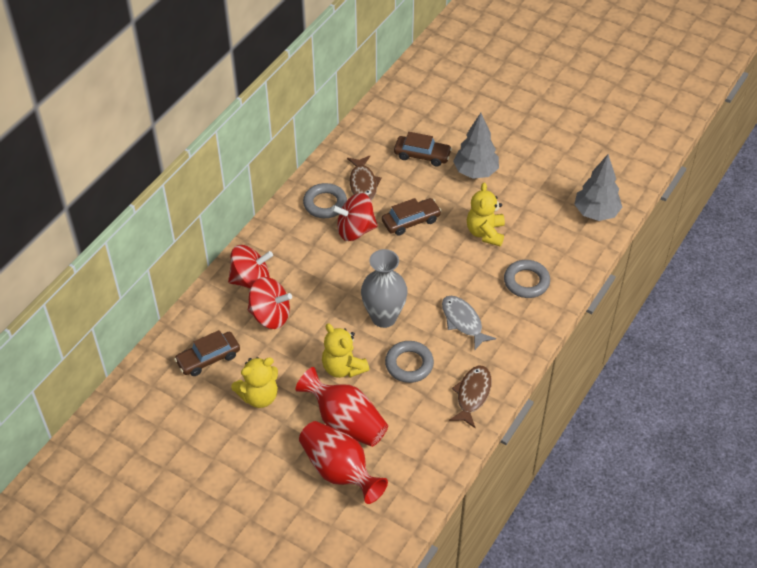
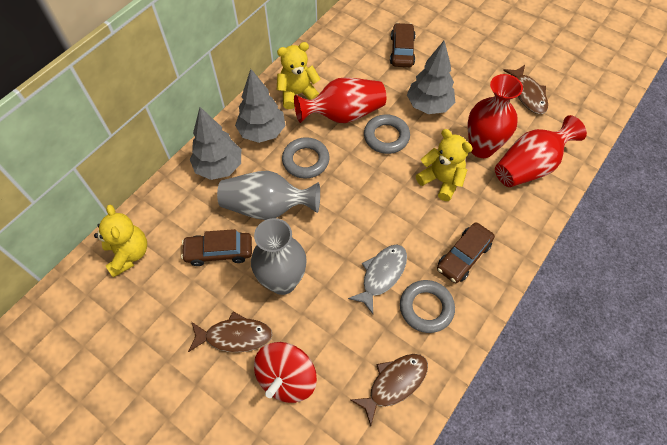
brown fish: [347,156,382,200] [449,366,492,428] = 2 -> [188,312,273,353] [351,354,428,426] [503,65,548,114] = 3
grey tree: [453,113,499,179] [574,154,622,221] = 2 -> [190,107,241,180] [235,69,285,143] [407,41,455,114] = 3
grey vase: [361,249,408,328] = 1 -> [217,171,320,220] [251,218,307,295] = 2
red spinning top: [228,245,273,289] [248,277,292,329] [331,193,378,241] = 3 -> [254,342,317,403] = 1
red vase: [296,367,388,447] [299,421,388,504] = 2 -> [294,77,386,123] [467,74,523,158] [495,115,587,187] = 3

